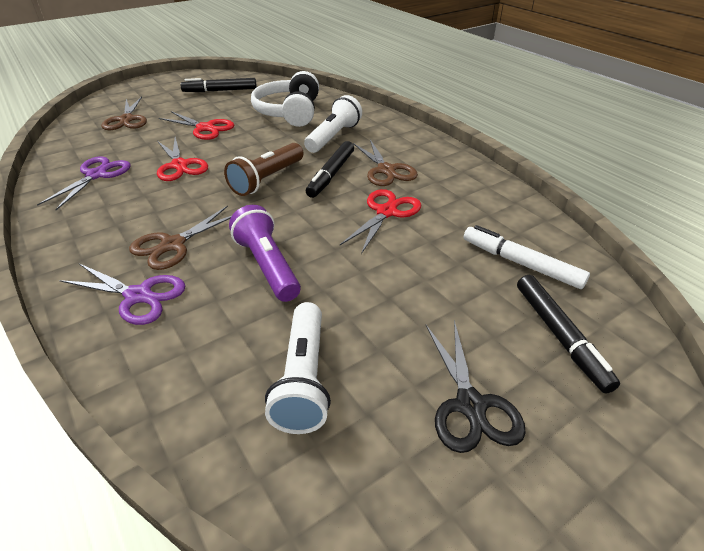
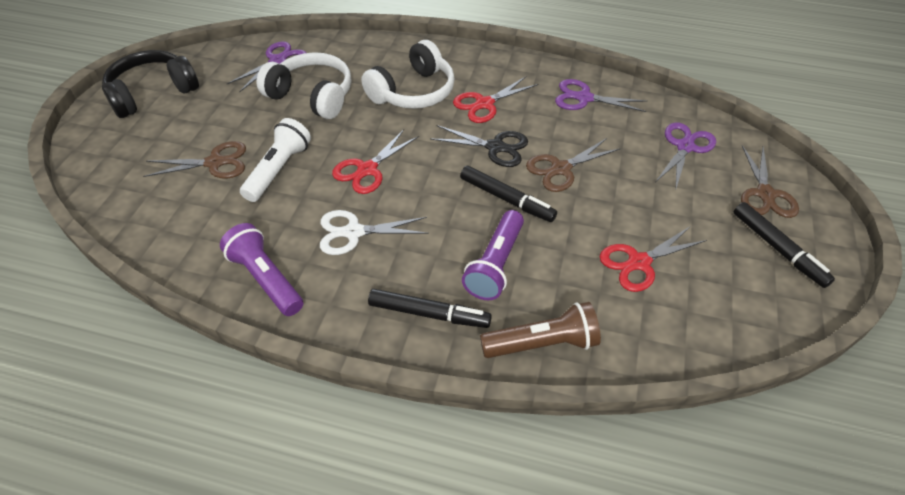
black headphones: none = 0 -> [102,50,199,118] = 1
purple flashlight: [229,205,301,302] = 1 -> [220,223,303,316] [462,210,524,300] = 2
purple scissors: [37,156,131,210] [59,264,185,325] = 2 -> [227,41,306,92] [555,79,647,112] [656,122,716,191] = 3
white flashlight: [265,302,331,434] [304,95,362,153] = 2 -> [240,118,311,202] = 1
white headphones: [251,71,319,127] = 1 -> [257,52,351,119] [361,40,455,109] = 2
white marker: [464,225,590,289] = 1 -> none = 0
white scissors: none = 0 -> [320,210,429,255] = 1

